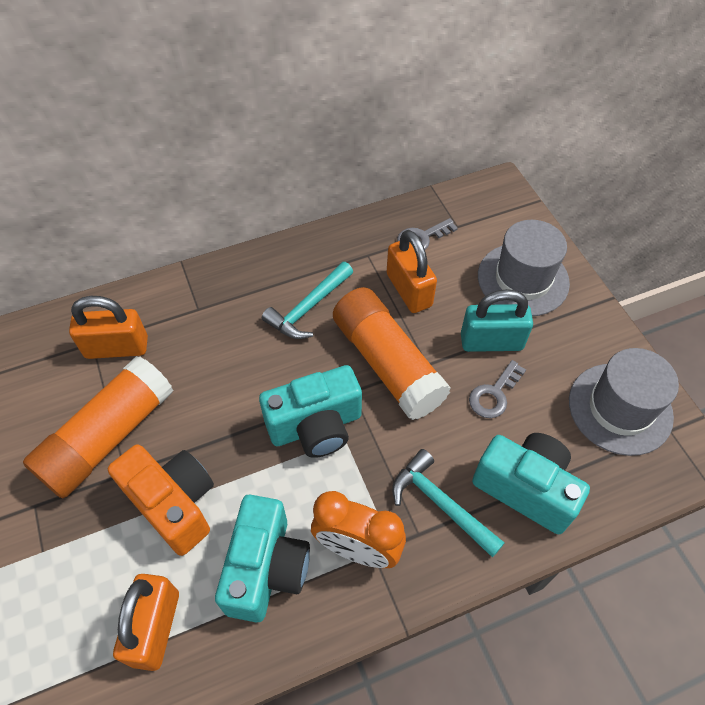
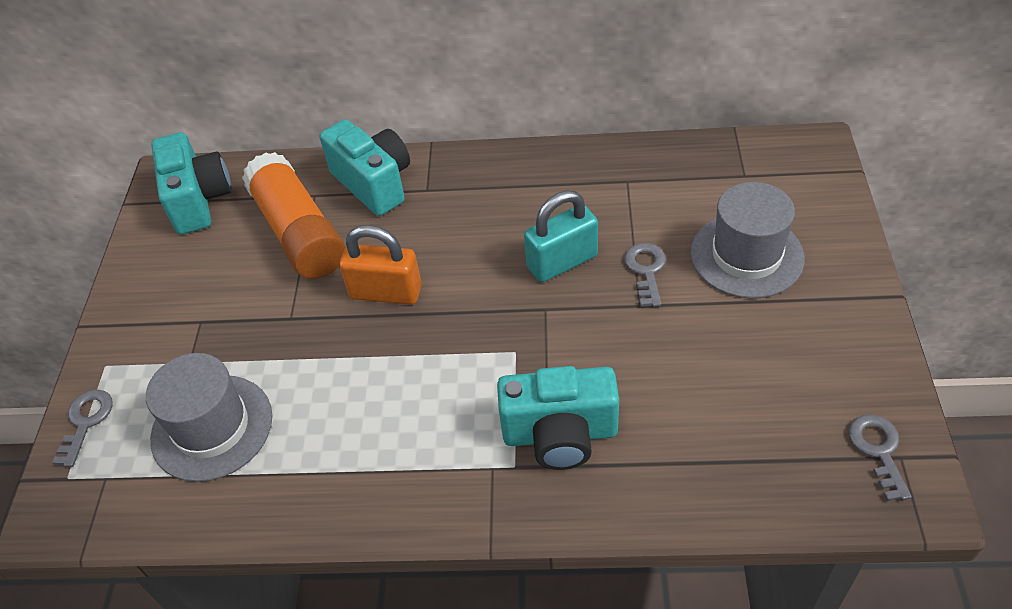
grey key: [397,218,458,250] [469,360,526,418] = 2 -> [52,389,113,467] [624,243,666,307] [848,414,912,501] = 3
orange camera: [108,444,214,556] = 1 -> none = 0
orange clock: [311,491,406,568] = 1 -> none = 0
orange glue stick: [23,356,174,498] [333,287,451,420] = 2 -> [242,152,345,279] = 1
orange padlock: [69,296,148,359] [113,574,179,671] [387,230,437,313] = 3 -> [339,225,422,305] = 1
turquoise hammer: [262,262,353,339] [392,449,505,558] = 2 -> none = 0

